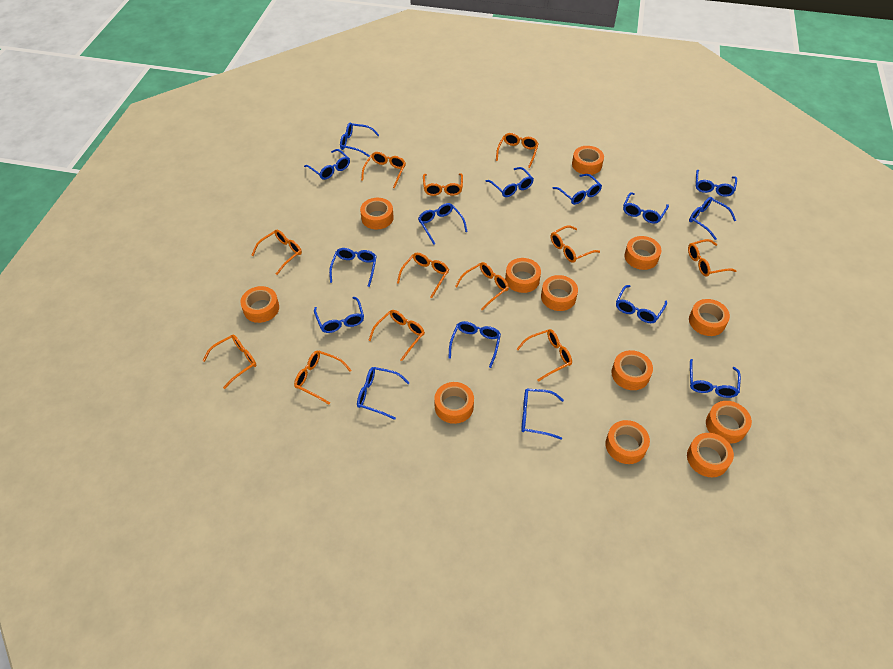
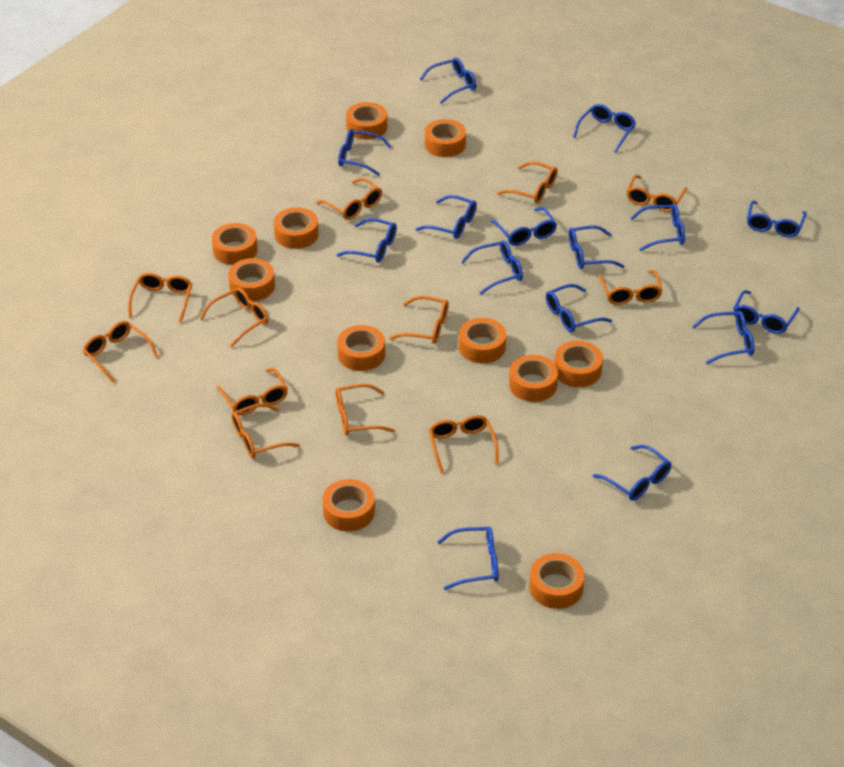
orange tape: [240,286,279,323] [360,198,394,229] [434,382,474,424] [505,258,541,293] [541,275,578,311] [572,146,604,175] [605,420,650,464] [612,350,653,390] [625,236,661,270] [687,433,734,477] [689,299,730,336] [706,401,752,444] = 12 -> [212,223,258,265] [228,258,275,301] [274,207,319,249] [323,479,375,532] [337,325,385,371] [346,102,387,140] [425,119,466,157] [459,318,506,364] [509,355,558,402] [529,553,585,609] [554,341,603,387] = 11

